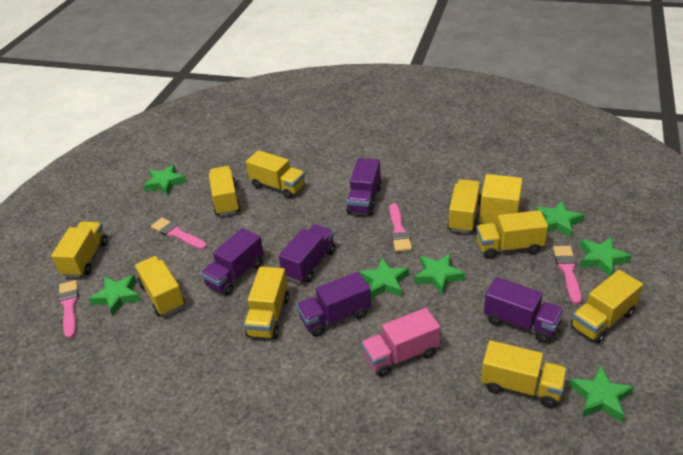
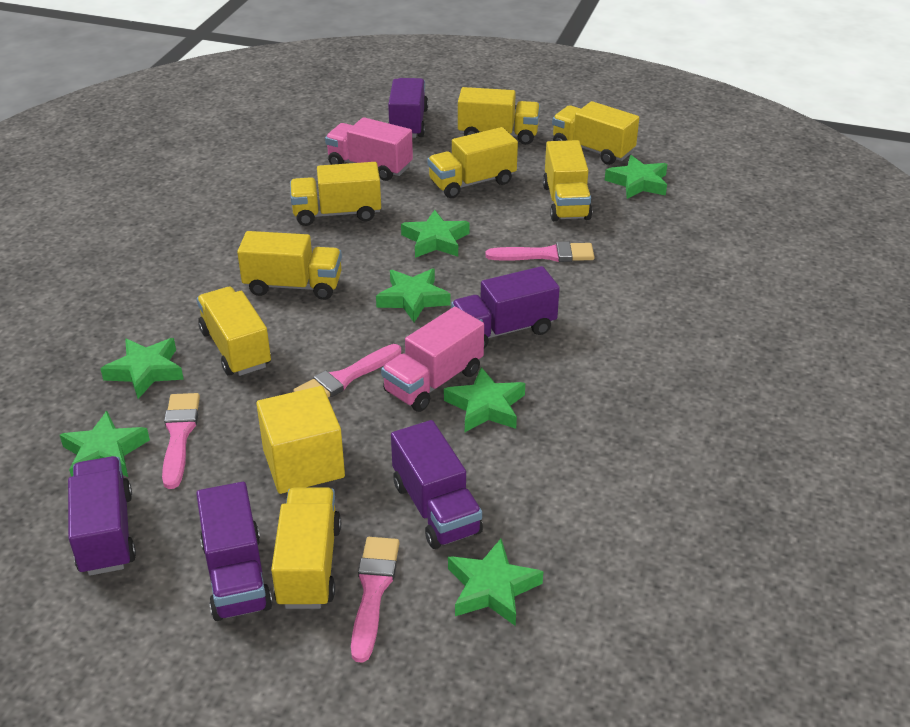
pink truck: [361,308,441,377] = 1 -> [325,117,413,181] [381,307,484,412] = 2
yellow truck: [51,221,107,278] [134,256,185,316] [209,166,241,216] [244,267,289,339] [246,150,305,199] [447,179,481,233] [477,210,548,259] [481,340,567,408] [570,270,643,344] = 9 -> [197,287,271,376] [237,231,342,300] [271,487,341,609] [290,162,381,226] [428,127,518,198] [458,87,540,145] [543,140,592,221] [552,101,639,165] = 8

